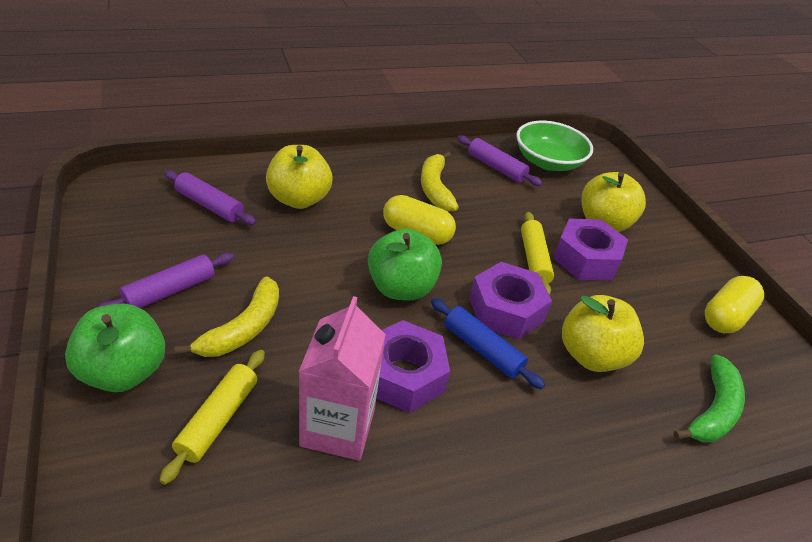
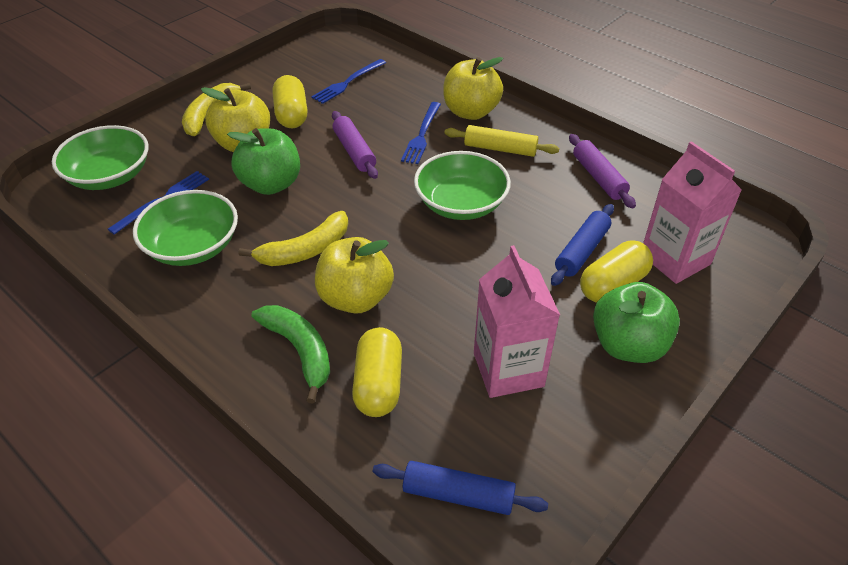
blue fork: none = 0 -> [108,171,209,235] [311,59,386,104] [401,102,441,164] = 3
blue rolling pin: [431,298,545,389] = 1 -> [373,461,548,515] [551,204,614,286] = 2
green bowl: [516,121,593,171] = 1 -> [52,125,149,190] [133,190,238,266] [414,151,511,220] = 3
pink carton: [299,296,386,461] = 1 -> [474,245,560,398] [643,141,742,284] = 2
purple nut: [376,320,450,413] [469,262,552,340] [553,218,628,280] = 3 -> none = 0
purple rolling pin: [96,253,234,308] [164,170,256,225] [457,135,542,186] = 3 -> [332,111,378,179] [569,134,636,208] = 2
yellow capsule: [383,195,456,245] [705,276,764,333] = 2 -> [273,75,308,128] [352,327,402,417] [580,241,653,303] = 3
yellow rolling pin: [159,350,265,485] [521,212,554,295] = 2 -> [444,125,559,157] = 1

